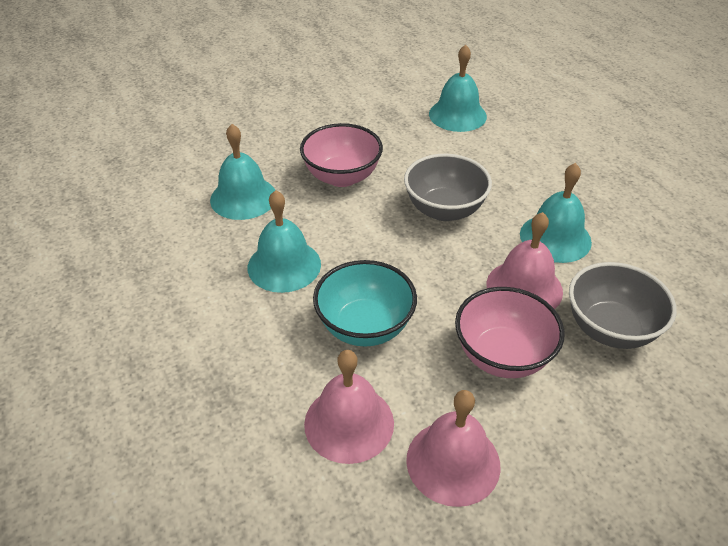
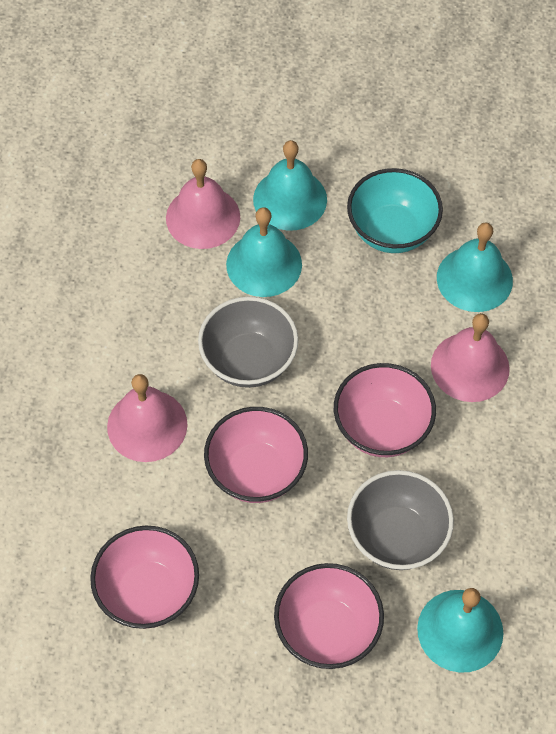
pink bowl: [300,123,383,187] [455,287,565,378] = 2 -> [90,526,199,629] [204,407,308,503] [274,563,384,669] [334,363,436,457] = 4

